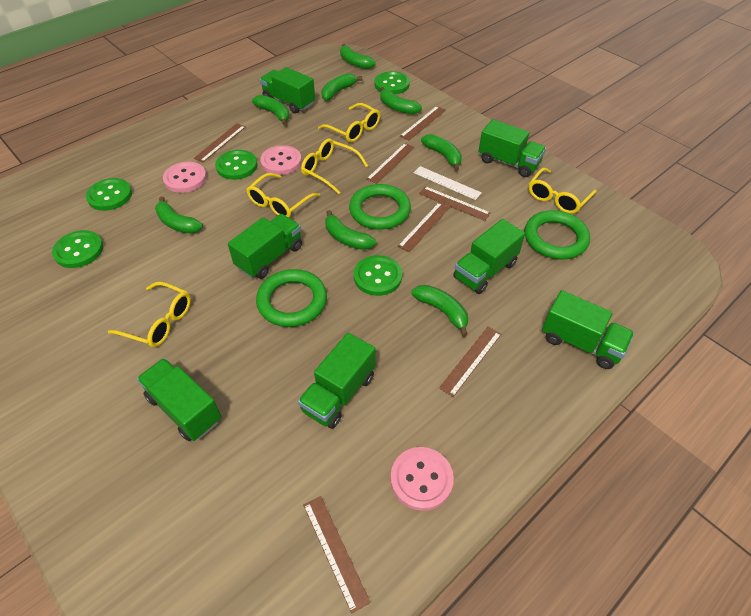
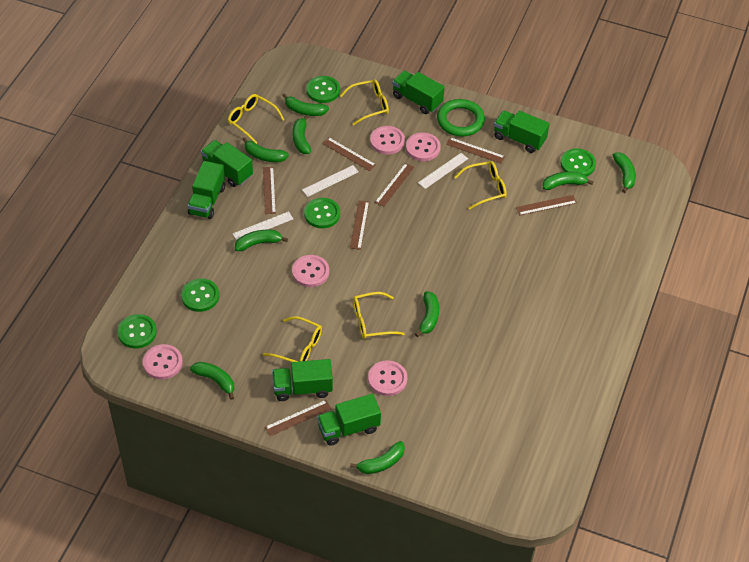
green banana: [155,196,203,233] [252,95,290,125] [321,73,362,101] [325,210,376,250] [340,44,376,69] [380,87,422,115] [411,285,468,337] [421,134,462,171] = 8 -> [190,362,235,400] [235,230,288,251] [242,137,289,162] [282,93,329,116] [292,115,311,154] [350,441,405,474] [415,291,439,337] [543,171,594,190] [613,152,636,193] = 9
green ring: [256,269,327,327] [349,184,411,230] [525,210,590,259] = 3 -> [437,99,485,136] = 1
green truck: [137,358,222,441] [228,214,302,279] [260,67,315,114] [298,333,376,429] [453,219,525,294] [478,119,546,177] [542,290,634,369] = 7 -> [188,161,225,219] [201,140,253,187] [272,359,333,401] [317,394,381,446] [392,71,445,114] [494,111,550,153] = 6
pink button: [163,162,207,193] [260,145,302,175] [391,447,454,511] = 3 -> [143,344,183,380] [292,255,329,287] [368,360,408,396] [370,126,405,154] [406,133,441,161] = 5
white ruler: [414,166,482,200] = 1 -> [233,211,293,240] [302,165,359,197] [418,153,468,189] = 3

